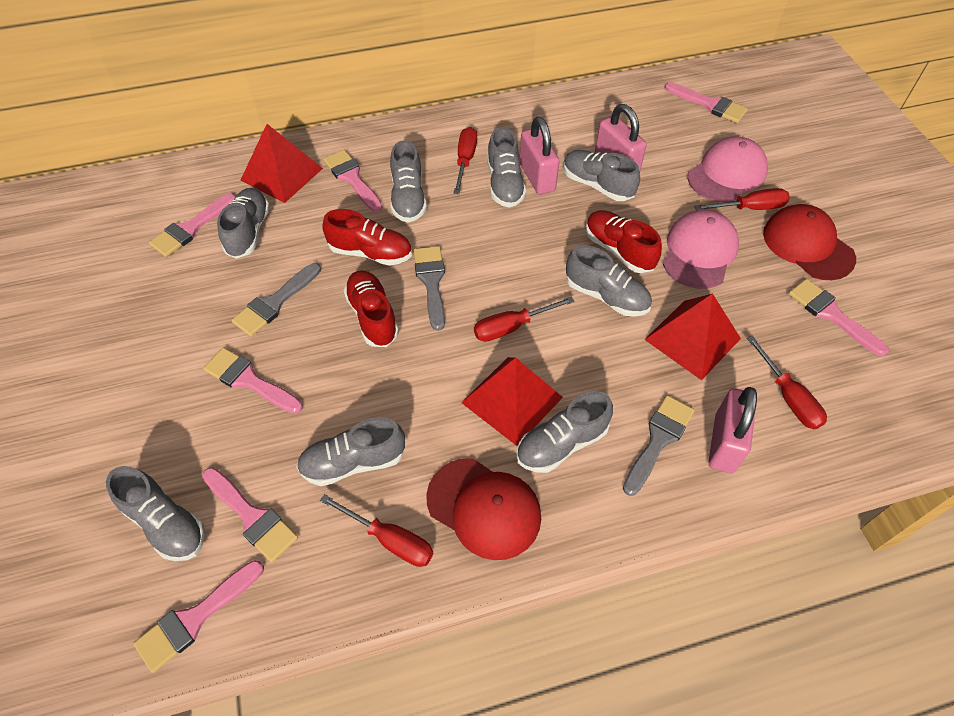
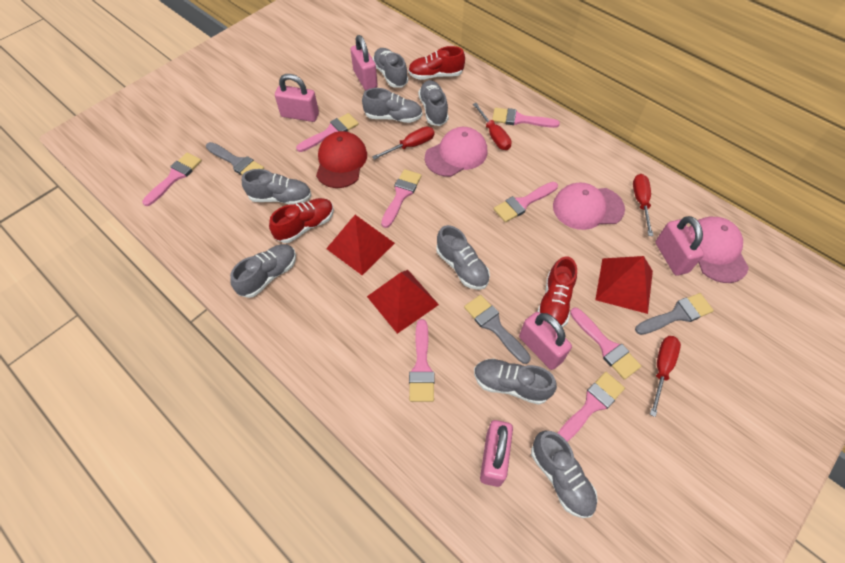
pink brush: [133,560,264,673] [149,193,236,257] [202,467,298,563] [203,348,303,414] [323,150,382,212] [664,82,748,123] [788,279,889,356] = 7 -> [142,153,202,206] [296,113,359,152] [381,169,422,228] [409,319,435,402] [492,108,560,128] [494,182,558,222] [558,372,625,442] [570,308,641,380] = 8
pink cap: [663,210,739,289] [688,136,768,203] = 2 -> [425,127,487,177] [553,183,625,230] [688,217,749,283] = 3
pink padlock: [519,117,560,195] [595,104,647,172] [708,387,757,473] = 3 -> [275,74,319,122] [350,35,378,90] [480,420,513,487] [519,312,572,370] [656,216,704,276] = 5
red cap: [426,458,541,560] [763,204,856,280] = 2 -> [316,131,367,188] = 1
red screwdriver: [320,494,433,567] [453,127,477,194] [474,296,575,342] [694,188,790,210] [747,335,827,429] = 5 -> [372,126,434,160] [473,103,512,150] [633,174,653,236] [650,336,681,417] = 4

